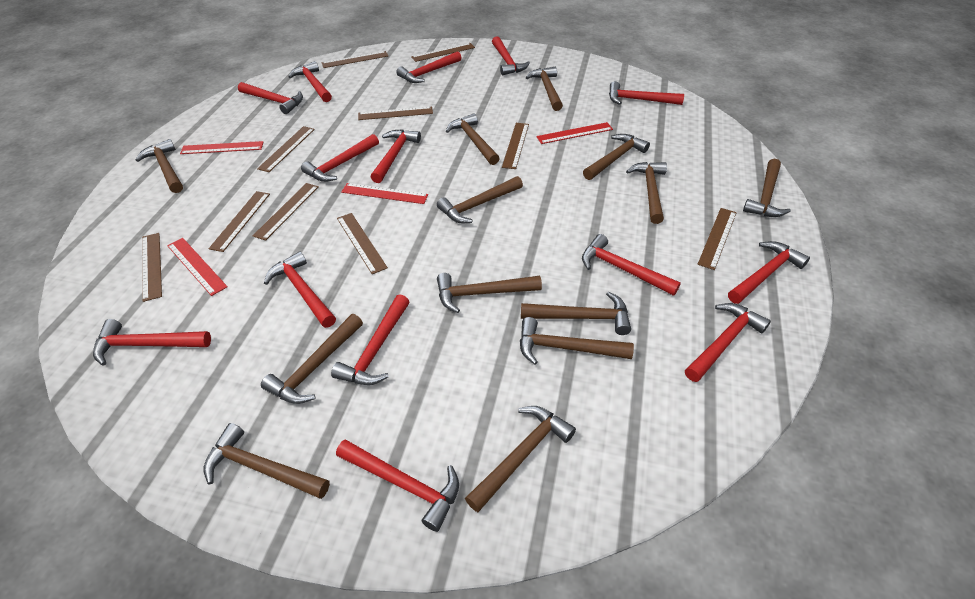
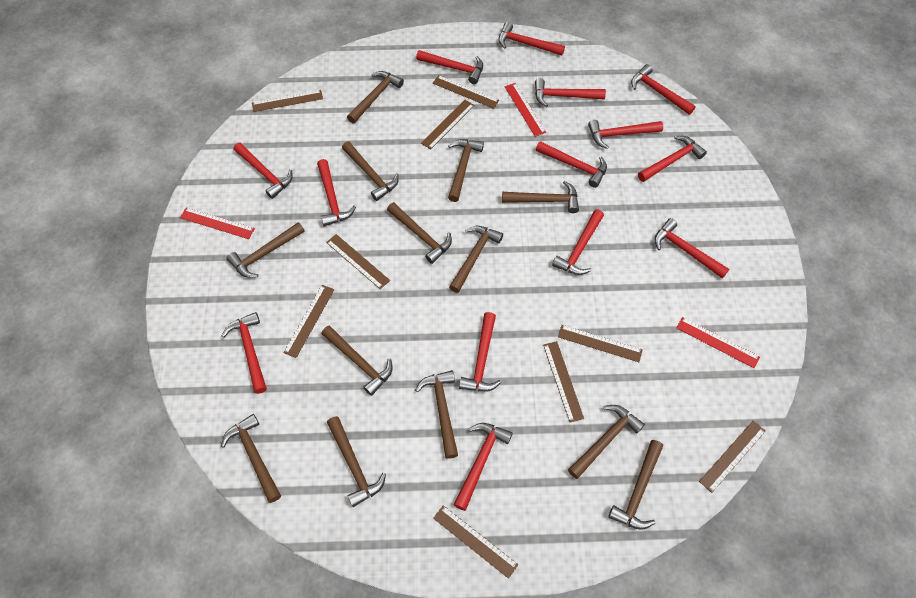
brown ruler: [142,233,162,302] [209,191,270,252] [253,183,319,241] [257,126,315,172] [321,51,388,68] [337,213,388,274] [358,106,433,120] [411,43,475,62] [502,123,529,169] [697,208,737,270] = 10 -> [252,90,323,112] [283,285,334,358] [326,234,390,289] [421,100,474,150] [433,75,499,109] [433,505,518,579] [543,341,584,423] [558,325,643,362] [699,421,766,493] = 9
red ruler: [167,238,228,296] [180,141,263,154] [341,183,428,204] [536,122,613,144] = 4 -> [180,207,255,239] [505,83,546,137] [677,317,760,368] = 3

